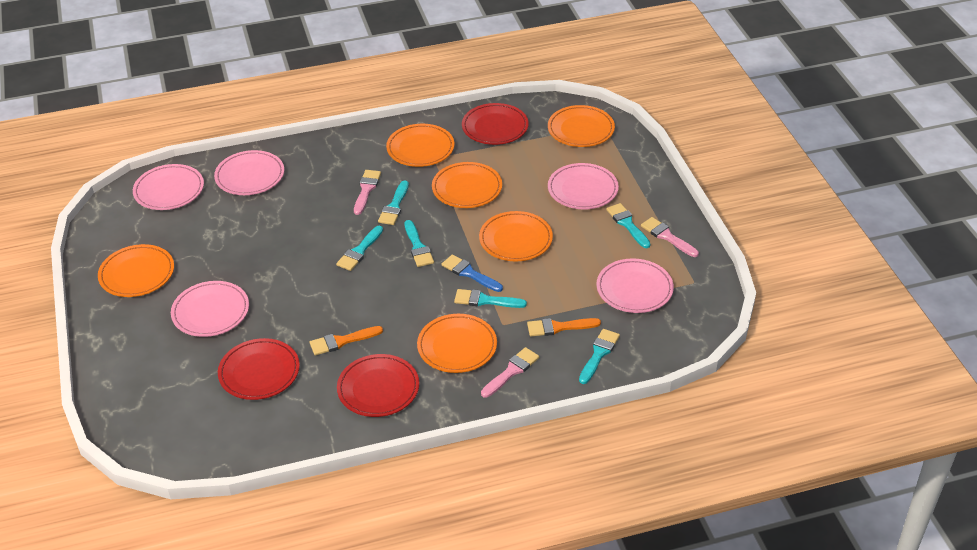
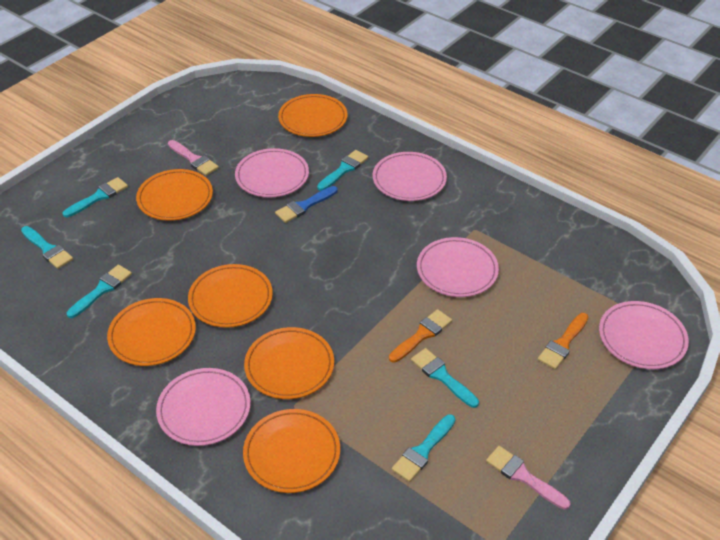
pink brush: [354,170,381,215] [481,347,539,398] [641,217,699,257] = 3 -> [168,140,219,176] [486,446,571,510] = 2
red plate: [218,338,300,400] [337,354,419,417] [462,103,529,145] = 3 -> none = 0

